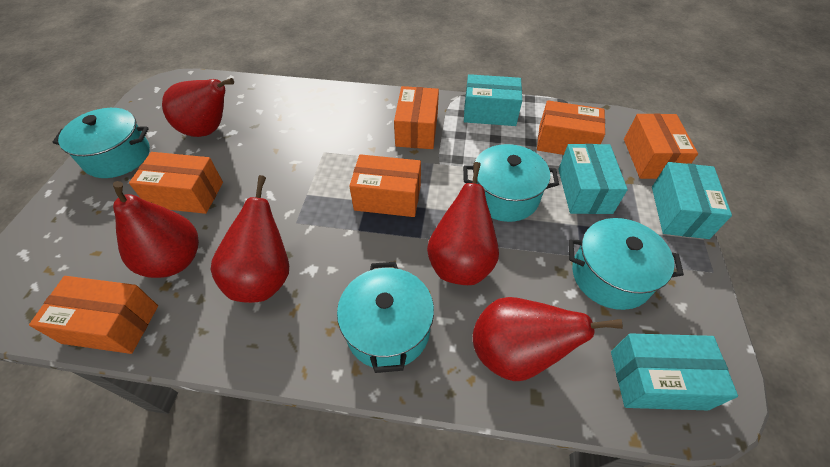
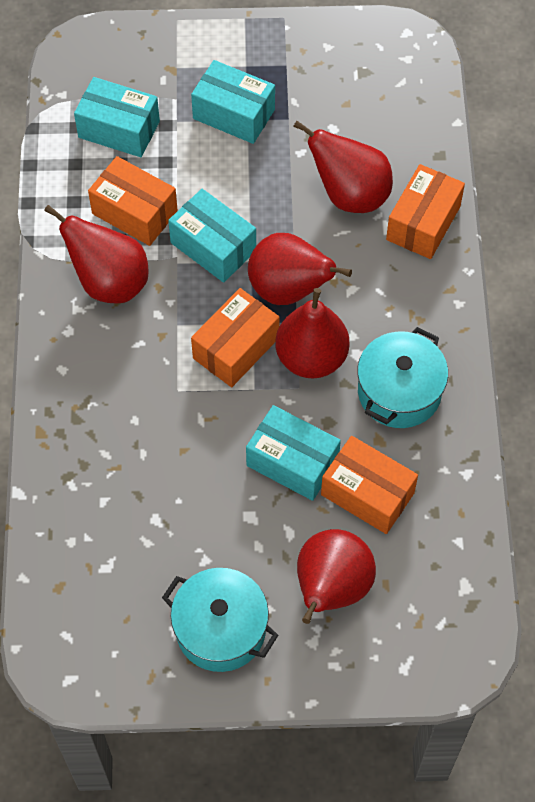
orange box: [29,276,158,354] [129,152,223,214] [349,154,421,217] [394,86,439,149] [537,100,605,155] [624,113,698,179] = 6 -> [88,156,178,246] [191,288,280,387] [321,436,418,534] [386,164,465,259] = 4
turquoise pot: [53,108,150,178] [337,262,434,373] [463,144,559,222] [568,218,684,310] = 4 -> [162,568,278,672] [357,327,448,428] = 2

